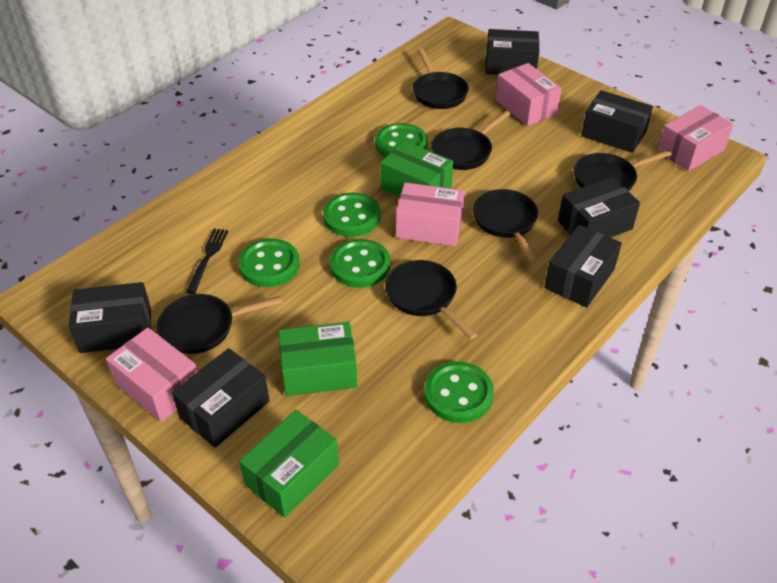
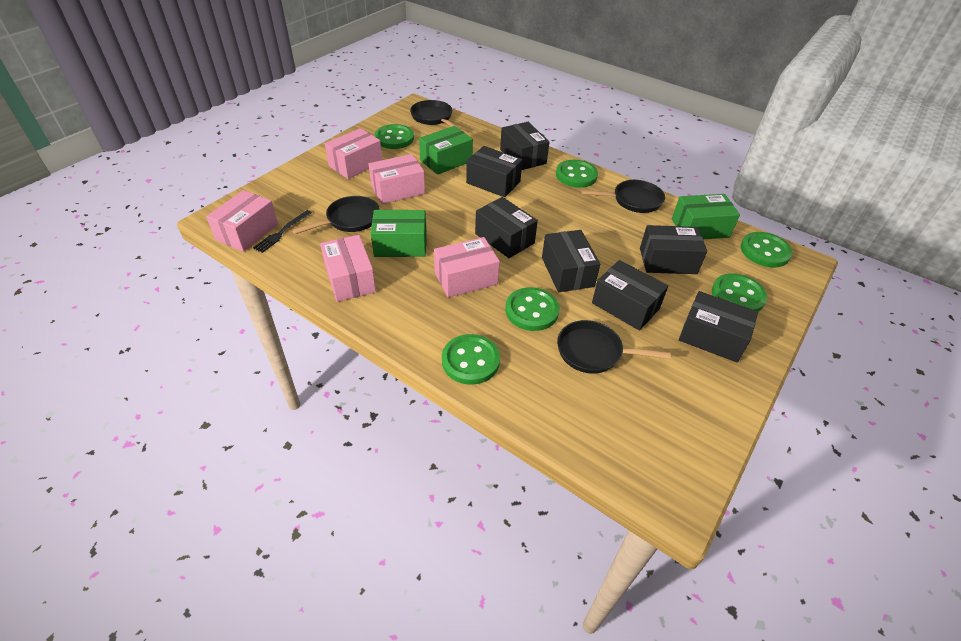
black box: [69,282,151,353] [172,348,270,447] [486,29,539,75] [544,225,622,308] [558,177,640,238] [581,90,653,153] = 6 -> [466,146,522,197] [475,197,538,258] [500,122,549,170] [542,230,600,292] [592,260,668,331] [640,225,707,274] [679,291,758,362] = 7
black pan: [157,294,282,354] [385,260,477,339] [413,48,469,109] [431,110,510,170] [472,189,538,264] [574,150,672,191] = 6 -> [293,196,380,234] [410,100,461,130] [557,320,671,374] [581,180,665,213] = 4
green button: [238,239,300,287] [323,193,381,237] [330,239,390,288] [375,123,427,157] [424,361,494,423] = 5 -> [375,124,414,149] [442,334,500,385] [505,287,560,331] [556,160,598,188] [712,273,767,312] [741,232,793,268] = 6
pink box: [106,327,197,422] [396,182,465,246] [495,63,562,126] [657,105,734,171] = 4 -> [206,190,278,252] [320,235,376,302] [325,128,382,179] [369,154,425,204] [434,237,500,298] = 5

